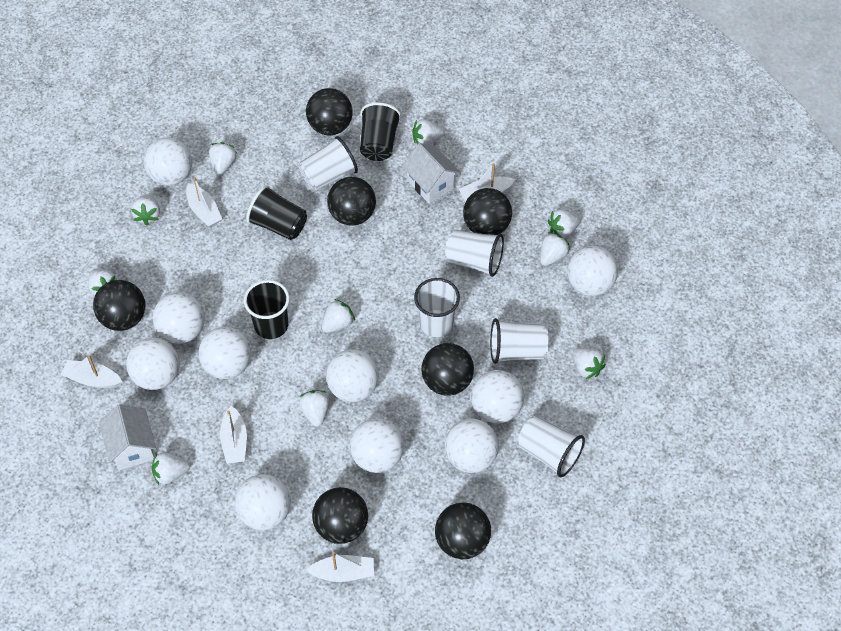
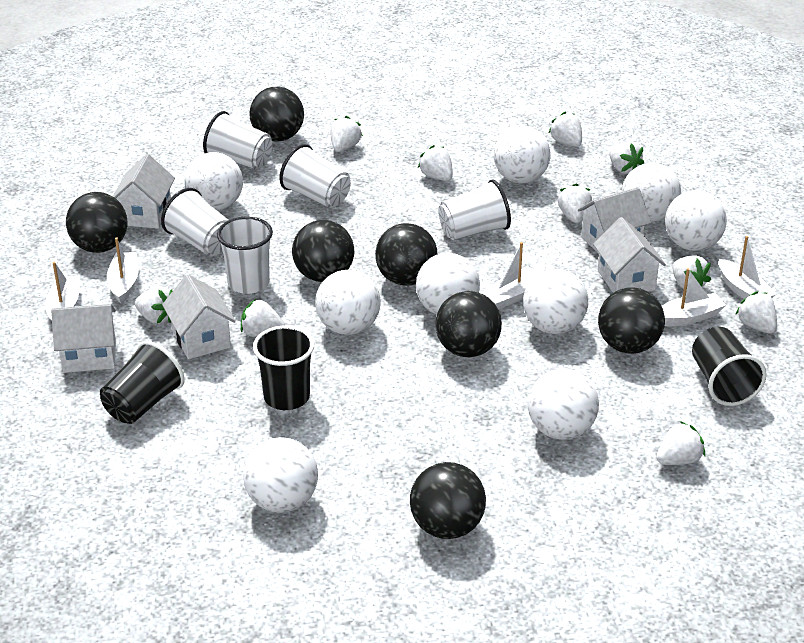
white ball: [126,338,180,390] [144,138,192,186] [153,292,205,344] [198,327,251,379] [235,474,291,530] [326,349,379,402] [350,418,404,473] [445,419,499,473] [471,370,524,423] [567,246,618,296] = 10 -> [184,152,243,211] [243,437,318,513] [315,270,381,335] [416,253,480,315] [494,126,551,183] [523,269,588,334] [528,369,599,440] [622,163,681,222] [665,190,727,251] = 9
white house: [99,404,156,470] [402,143,461,204] = 2 -> [51,304,116,373] [112,154,175,229] [162,274,236,359] [578,187,651,254] [593,217,666,293] = 5

